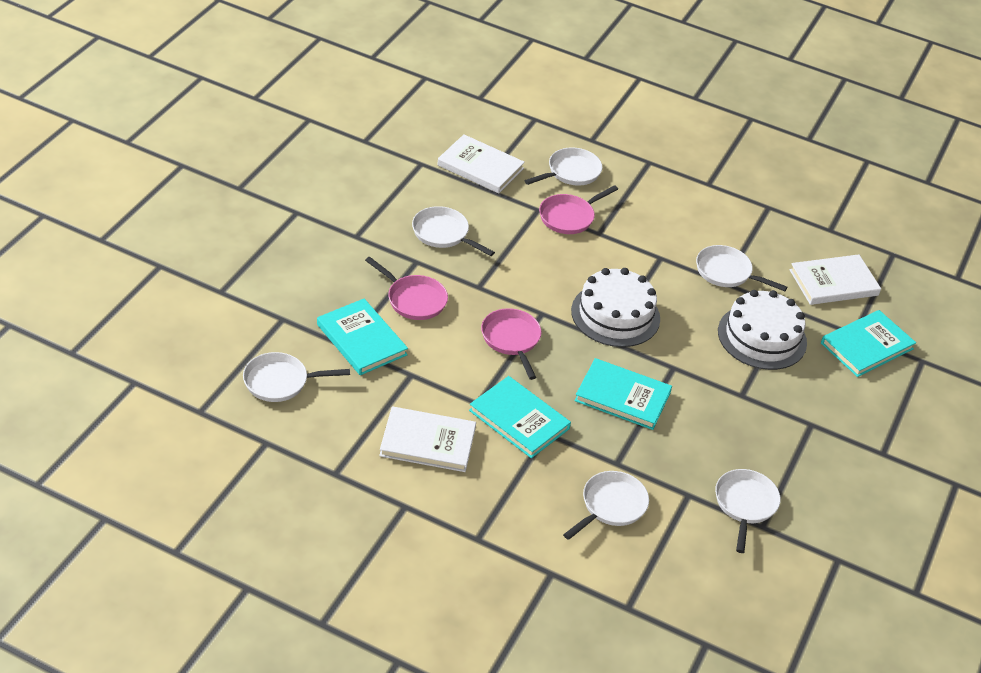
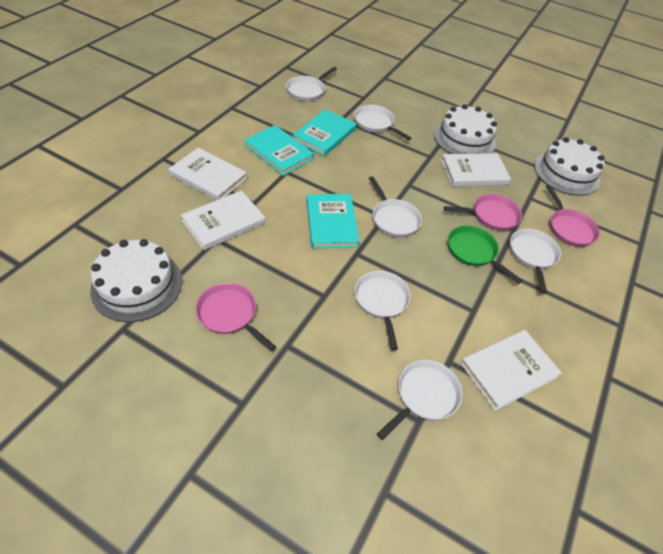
green pan: none = 0 -> [448,225,522,284] = 1
turquoise book: [317,299,408,375] [469,376,571,458] [575,358,672,430] [821,310,916,377] = 4 -> [244,125,314,176] [293,109,356,156] [307,194,360,249] = 3
white book: [379,406,476,472] [437,134,525,194] [790,254,881,305] = 3 -> [169,148,247,200] [181,190,265,250] [441,153,511,186] [461,330,562,411] = 4
white cake: [571,268,660,347] [718,290,807,370] = 2 -> [90,239,182,322] [434,104,497,154] [534,137,605,196] = 3

